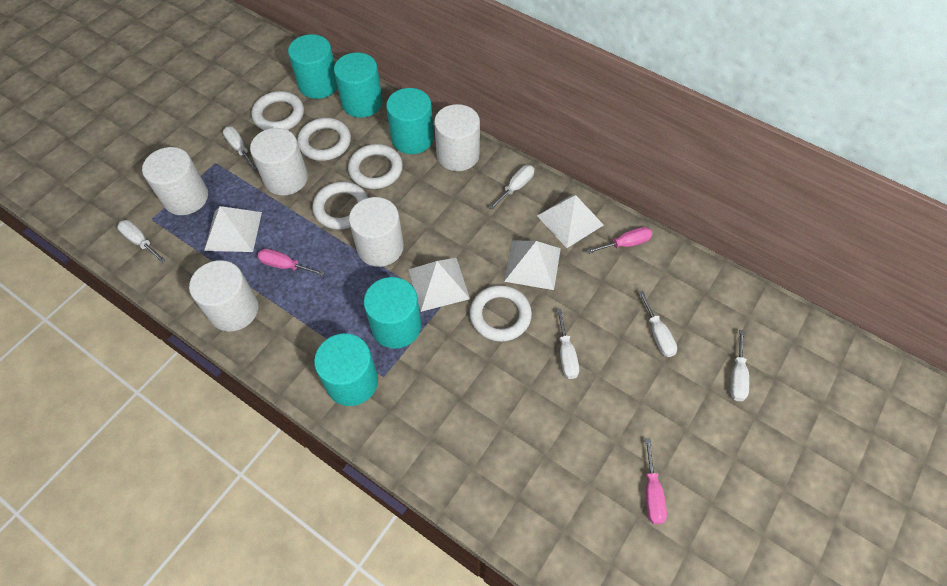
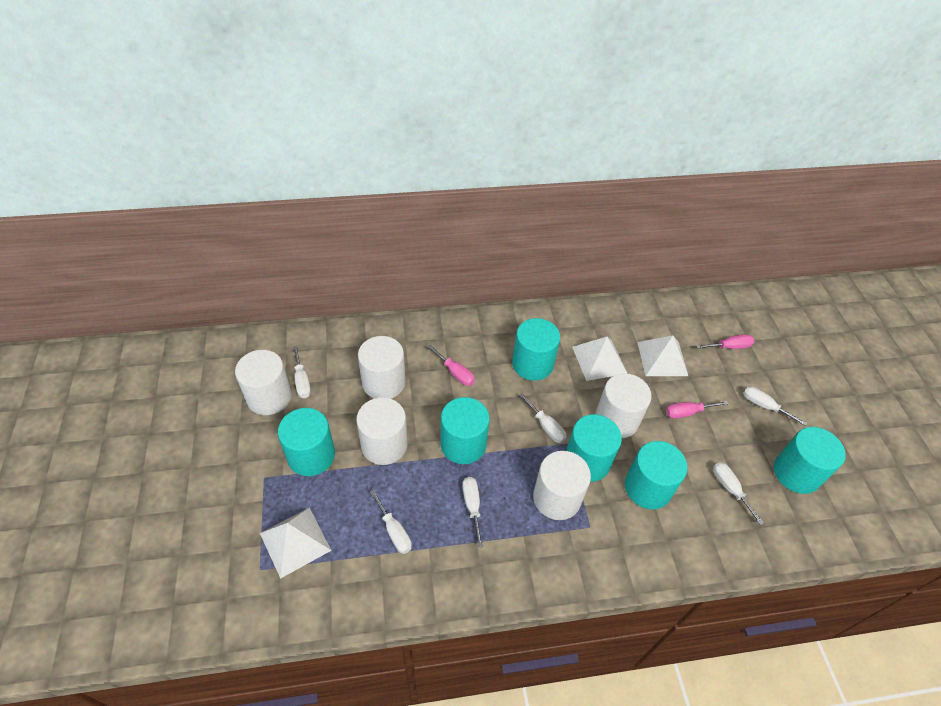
turquoise cylinder: [288,34,338,99] [314,334,378,406] [334,52,383,118] [364,277,421,349] [386,88,434,154] = 5 -> [278,408,335,476] [440,397,490,464] [512,318,560,381] [566,414,622,482] [625,441,688,509] [774,427,846,494] = 6
white pyramid: [204,206,262,252] [408,258,470,312] [504,240,561,290] [537,194,604,248] = 4 -> [260,508,332,579] [572,337,628,381] [637,335,688,376] = 3
white ring: [251,91,304,130] [297,118,351,161] [312,182,368,230] [348,144,403,189] [470,285,532,342] = 5 -> none = 0

